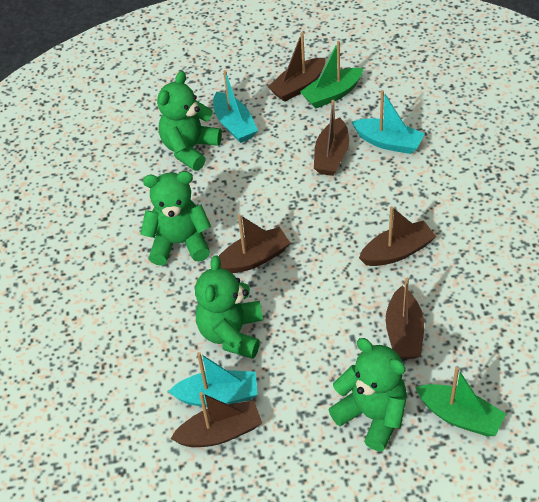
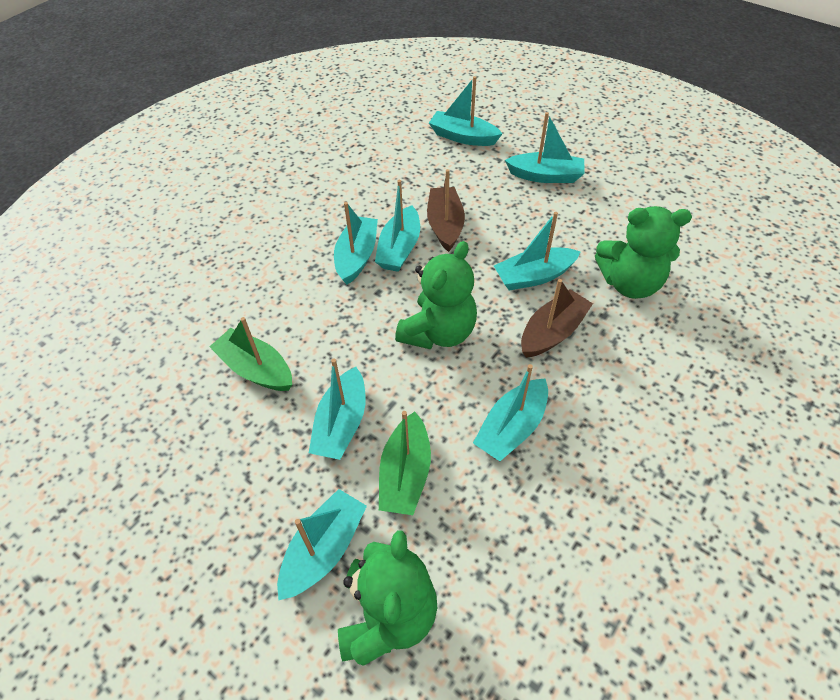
brown boat: [170,392,262,447] [219,214,290,273] [268,32,325,102] [314,100,349,176] [359,206,436,266] [386,277,424,359] = 6 -> [427,169,465,252] [521,279,593,358] = 2
green teddy bear: [140,171,211,266] [157,71,222,171] [195,255,263,359] [328,338,407,451] = 4 -> [338,530,437,666] [395,241,477,349] [595,206,692,299] = 3
turquoise boat: [168,352,258,407] [213,70,258,143] [352,90,425,154] = 3 -> [277,489,367,601] [309,359,366,460] [334,202,378,285] [375,180,420,272] [429,76,502,146] [473,364,548,461] [494,212,581,290] [505,112,585,183] = 8

